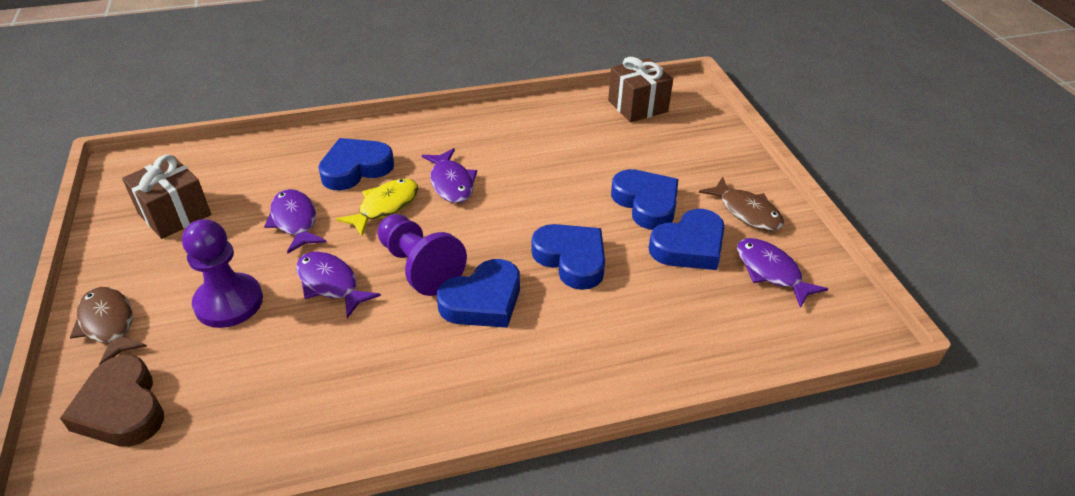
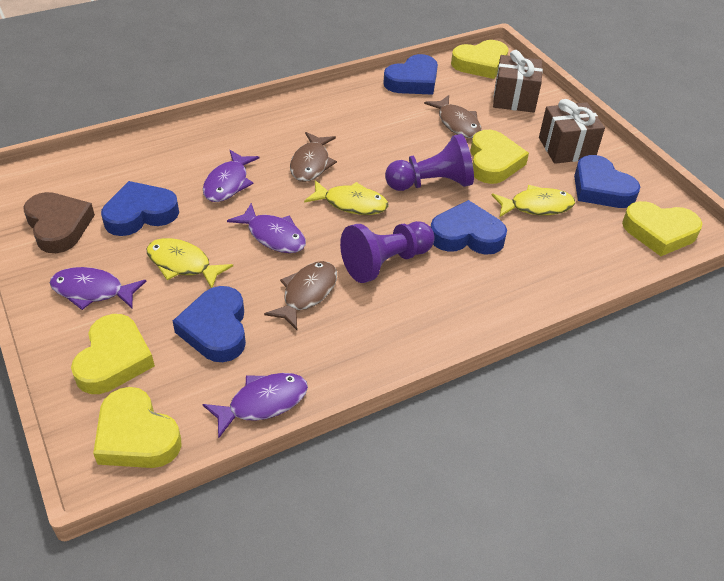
brown fish: [70,287,147,365] [699,177,784,231] = 2 -> [264,261,337,330] [290,132,337,182] [424,95,482,138] = 3
yellow fish: [336,179,418,236] = 1 -> [147,238,233,288] [304,180,388,215] [492,185,575,218] = 3
yellow heart: none = 0 -> [71,314,155,394] [93,387,182,468] [451,40,509,79] [470,130,529,184] [622,201,702,256] = 5

